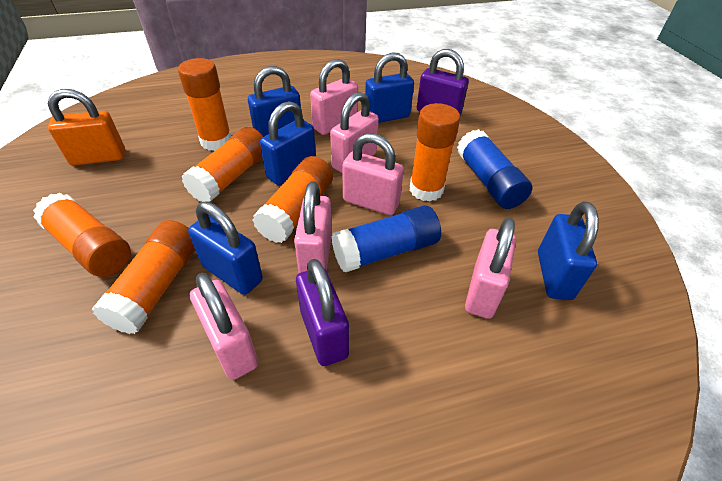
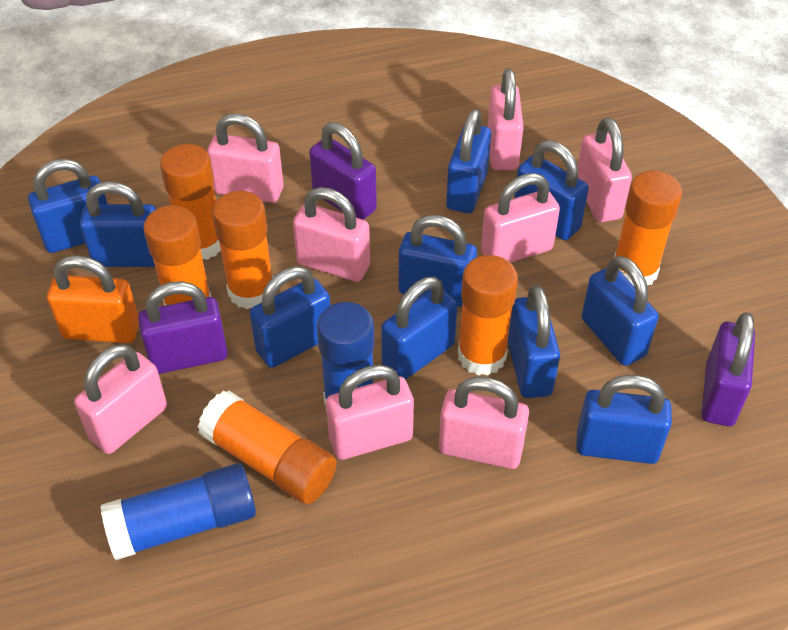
blue padlock: [188,201,263,295] [248,66,301,137] [260,101,316,185] [365,52,414,123] [538,201,599,300] = 5 -> [28,159,108,253] [80,181,156,267] [250,267,330,368] [381,277,458,380] [398,215,477,307] [446,109,491,213] [508,285,560,398] [514,140,589,240] [576,375,672,464] [581,256,659,366] = 10
pink padlock: [190,273,258,380] [294,181,332,273] [310,59,358,135] [330,92,379,173] [342,133,404,215] [465,217,516,319] = 6 -> [74,344,167,454] [207,114,284,203] [293,187,370,282] [326,365,414,460] [439,376,529,469] [481,173,560,263] [488,69,524,170] [578,117,632,222] = 8
purple padlock: [296,259,349,366] [417,49,469,115] = 2 -> [138,281,228,374] [309,122,377,220] [701,312,755,426] = 3

